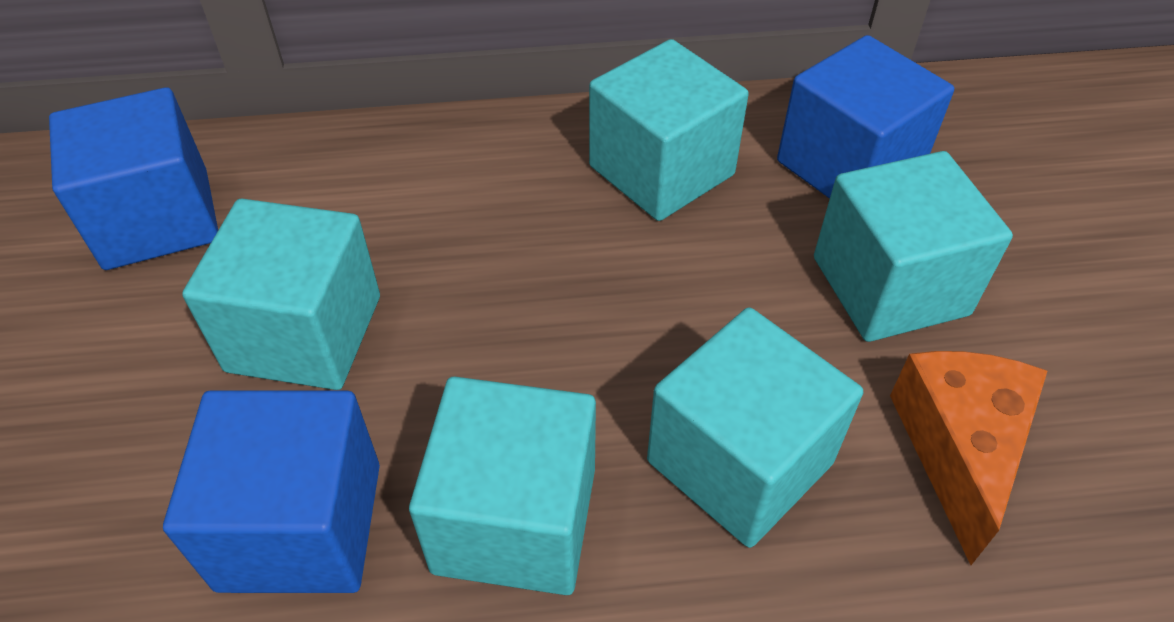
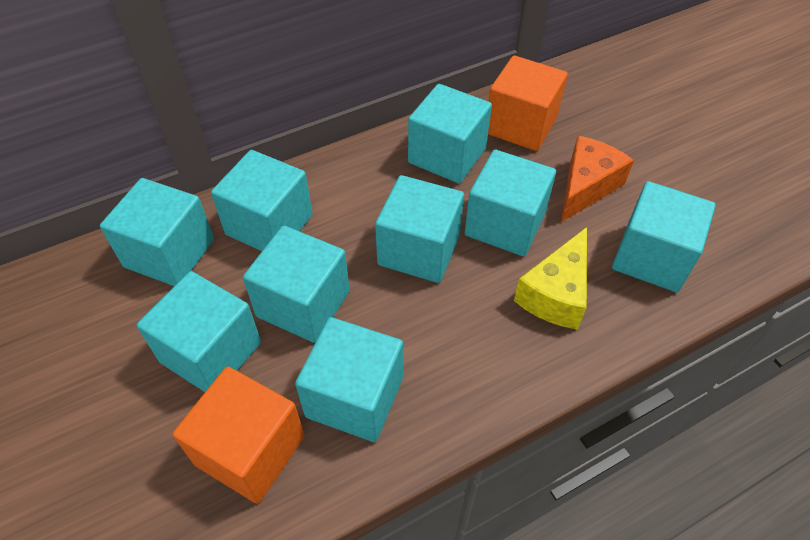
blue cube: [49,87,218,270] [163,390,380,593] [777,35,954,199] = 3 -> none = 0
orange cube: none = 0 -> [173,366,305,504] [488,55,568,151] = 2
turquoise cube: [182,199,380,390] [409,377,596,595] [589,39,749,221] [647,307,863,548] [814,151,1013,342] = 5 -> [100,178,214,286] [137,271,261,392] [211,150,313,251] [243,226,350,343] [295,317,403,442] [375,175,464,283] [408,84,492,184] [465,150,556,256] [612,181,716,292] = 9
yellow cheese: none = 0 -> [514,227,587,330] = 1

